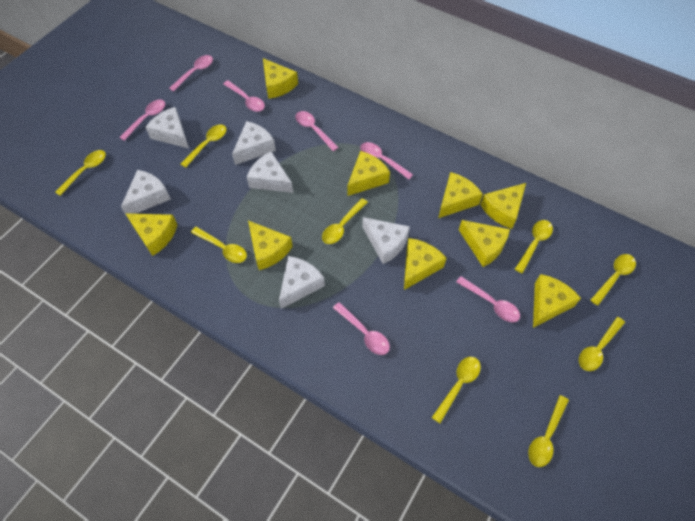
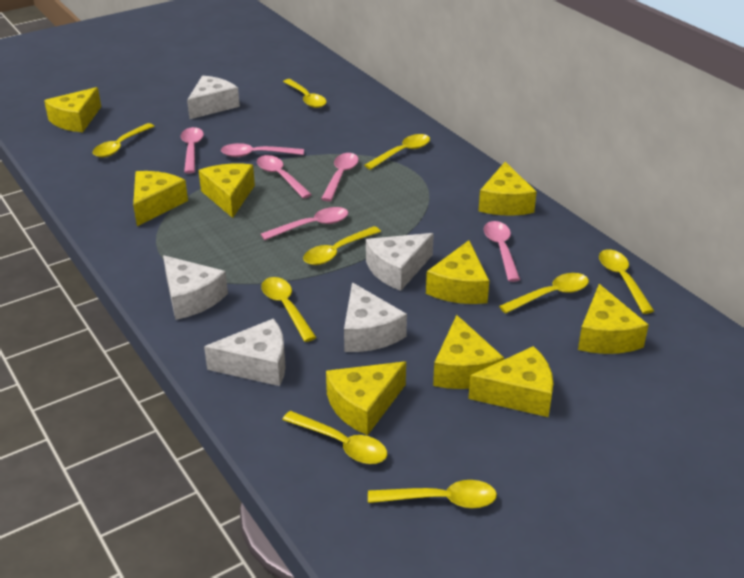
pink spoon: [119,100,165,141] [169,55,213,92] [223,80,265,112] [295,111,339,151] [333,302,390,355] [360,142,413,179] [456,276,520,322] = 7 -> [181,127,204,173] [221,143,304,157] [257,155,312,199] [261,207,348,240] [321,153,359,201] [484,221,520,282] = 6
white cheese: [121,170,171,216] [145,107,189,148] [232,121,276,165] [247,152,293,193] [279,256,325,309] [362,217,410,264] = 6 -> [163,255,228,320] [187,76,240,120] [204,319,286,386] [344,282,407,352] [366,233,434,291] = 5

